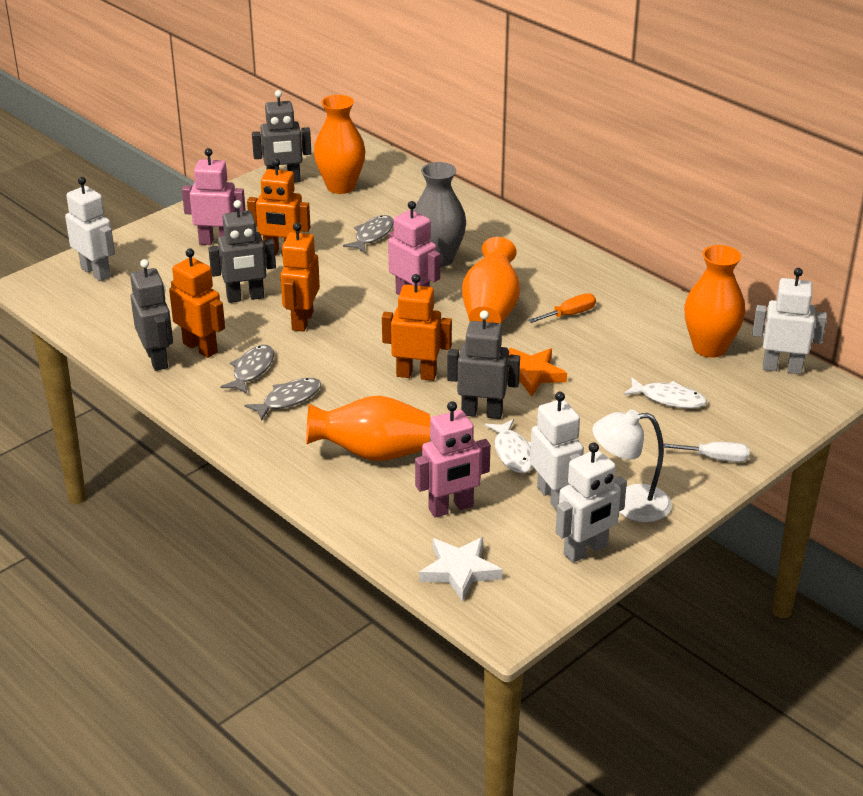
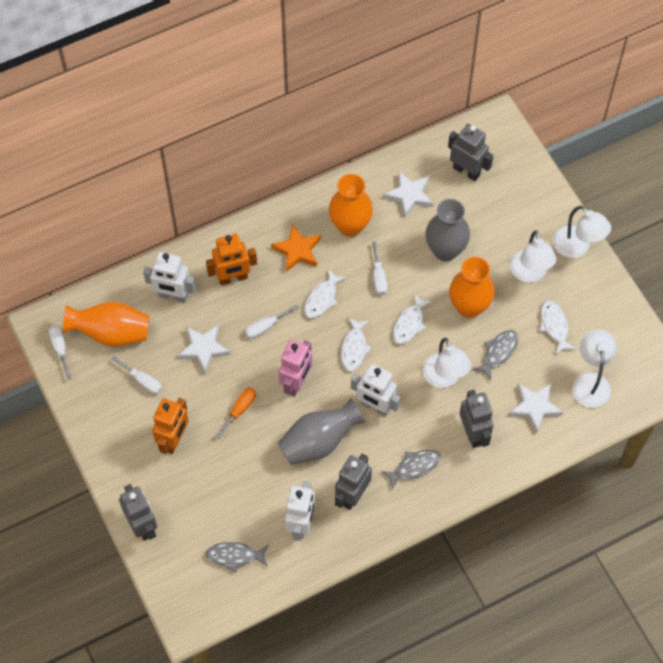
grey vase: [413,162,466,267] = 1 -> [278,398,365,465] [426,199,470,261] = 2
orange robot: [169,248,225,358] [247,158,310,256] [280,223,320,332] [382,274,452,381] = 4 -> [152,398,189,454] [206,234,257,286] = 2
orange vase: [306,396,430,461] [314,95,365,194] [462,237,520,324] [684,245,745,358] = 4 -> [63,302,149,347] [329,174,373,237] [449,257,495,318] = 3
pink robot: [182,148,246,245] [388,201,440,295] [415,401,491,518] = 3 -> [278,340,312,396] = 1
white fish: [485,419,533,473] [623,377,707,408] = 2 -> [304,268,346,318] [341,317,372,371] [393,293,433,344] [540,300,576,355] = 4
white lamp: [593,409,672,522] = 1 -> [423,338,471,388] [510,230,556,282] [553,206,611,258] [572,329,617,408] = 4
white robot: [65,177,115,281] [530,392,584,511] [556,442,627,563] [752,268,827,374] = 4 -> [143,252,195,303] [285,481,315,541] [351,364,400,417] = 3
white screwdriver: [663,442,750,462] = 1 -> [49,326,71,380] [112,356,162,394] [245,305,299,339] [372,242,388,295] = 4
white star: [419,537,503,602] = 1 -> [178,325,231,374] [384,171,433,217] [509,384,563,433] = 3

